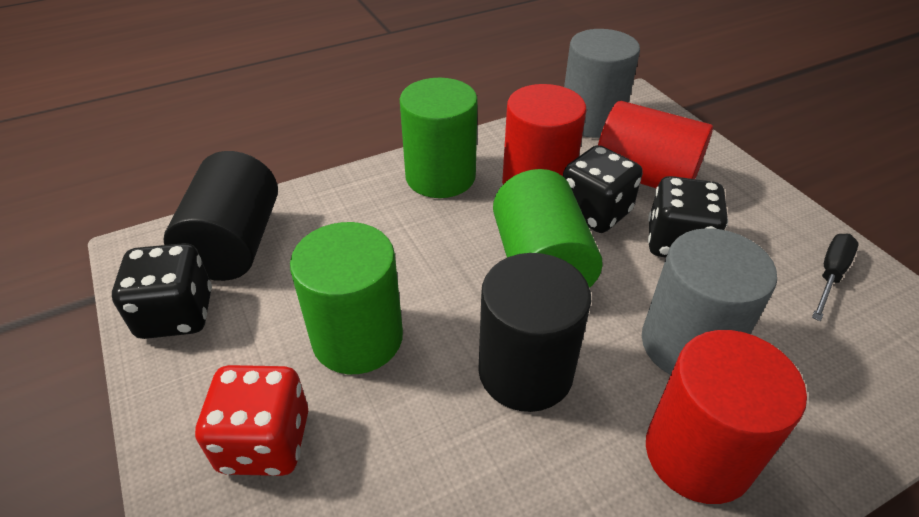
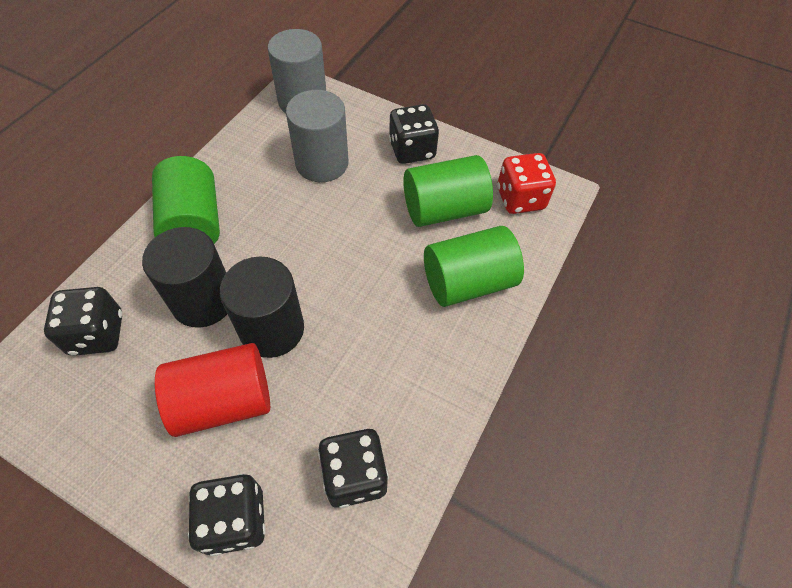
black dice: [112,243,212,339] [563,145,643,233] [648,176,728,258] = 3 -> [44,287,122,356] [188,474,266,556] [318,429,389,508] [389,104,439,164] = 4
black screwdriver: [812,234,859,321] = 1 -> none = 0
red cylinder: [502,84,586,184] [598,101,713,188] [646,330,807,504] = 3 -> [155,343,270,437] = 1

